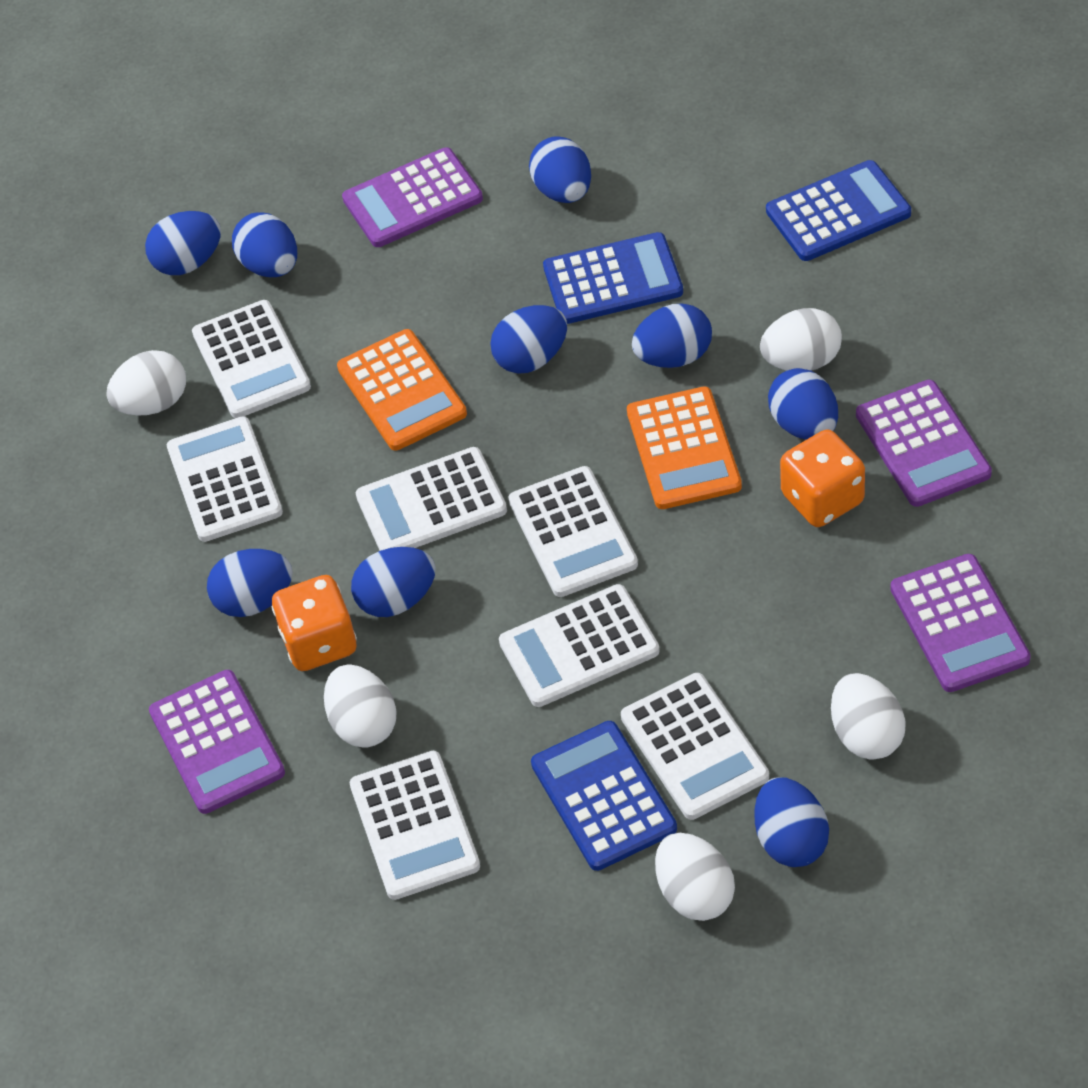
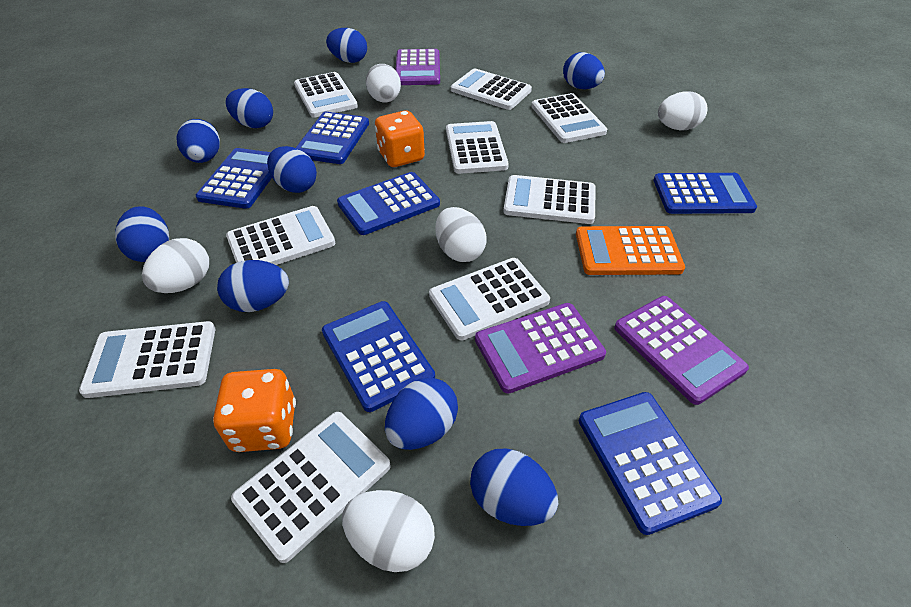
blue calculator: [531,721,677,871] [543,232,683,324] [766,160,911,261] = 3 -> [196,148,272,209] [296,112,369,164] [322,301,435,412] [337,172,440,235] [579,392,722,535] [654,173,757,214] = 6
orange calculator: [337,329,467,451] [627,387,742,509] = 2 -> [576,226,685,275] = 1
purple calculator: [149,670,285,814] [342,147,483,247] [856,380,992,507] [890,554,1031,692] = 4 -> [396,49,440,85] [475,303,606,394] [614,296,749,405] = 3
white calculator: [167,416,283,542] [192,300,311,418] [350,751,480,900] [356,447,507,551] [499,584,660,707] [508,466,638,597] [621,673,769,820] = 7 -> [79,321,215,398] [226,206,335,265] [231,412,391,563] [294,72,358,118] [429,258,550,341] [446,121,509,174] [451,68,532,110] [503,175,595,224] [531,93,607,143] = 9

